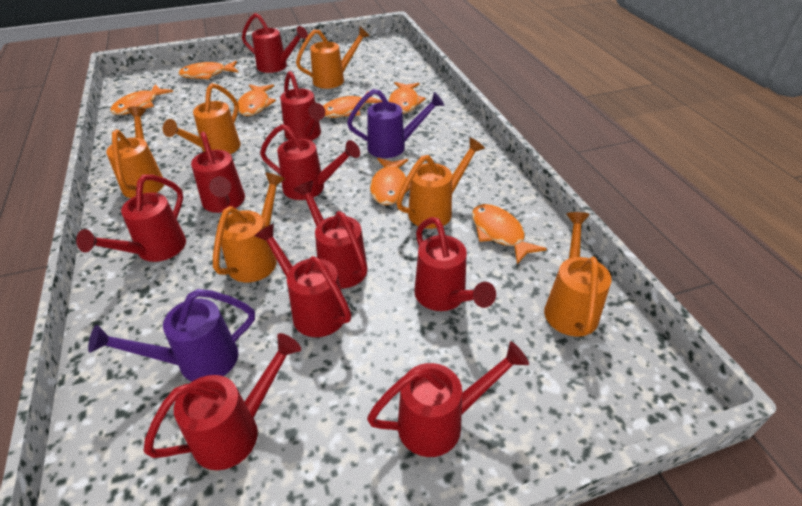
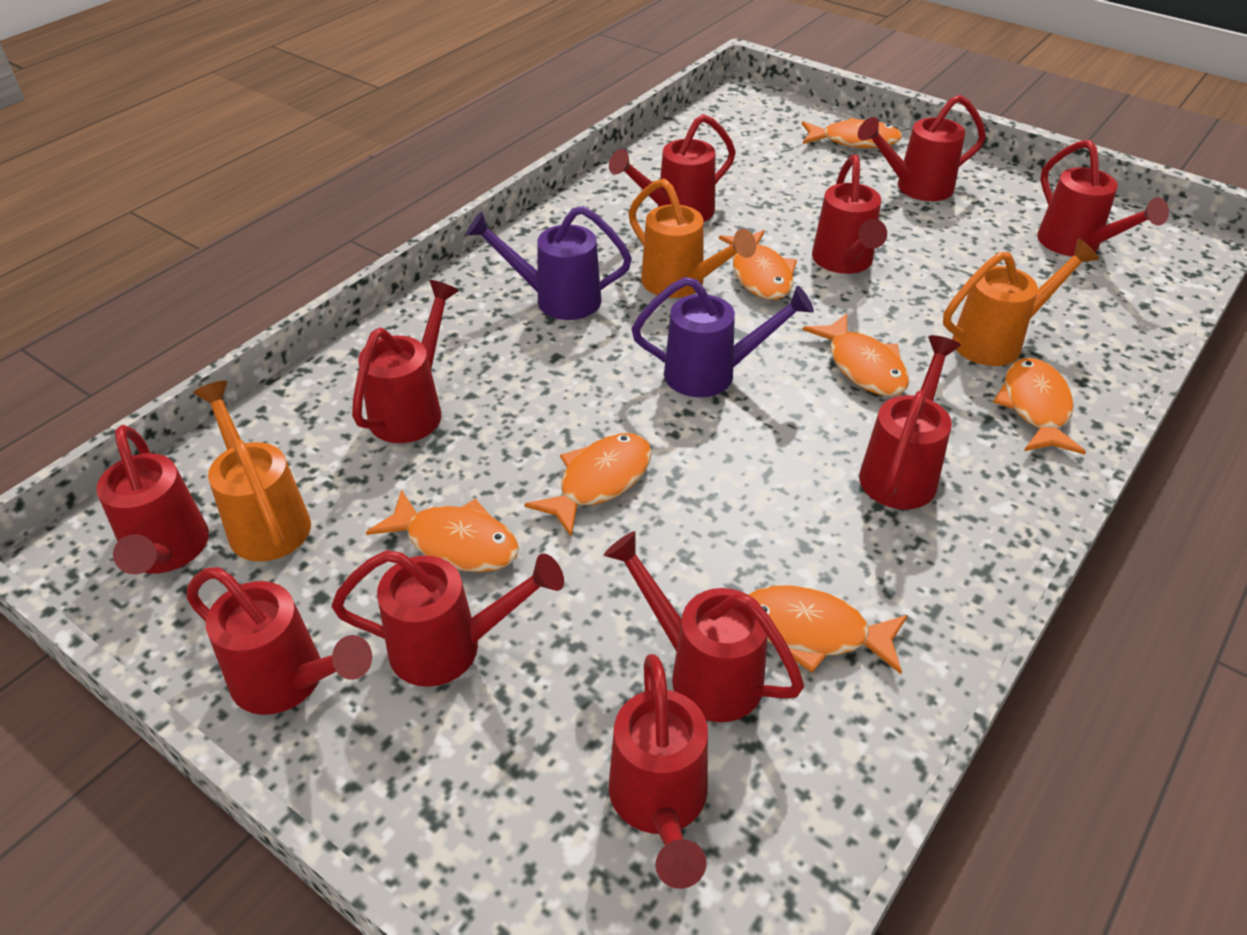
orange watering can: [106,106,164,198] [163,83,241,154] [213,172,285,282] [296,27,370,89] [396,137,485,229] [544,212,612,336] = 6 -> [193,381,311,561] [628,179,756,298] [943,238,1099,366] = 3
red watering can: [76,174,186,262] [144,333,301,470] [191,132,245,213] [242,13,308,73] [254,224,351,337] [260,124,360,200] [280,71,325,141] [294,181,367,289] [367,341,529,457] [414,217,496,311] = 10 -> [96,425,209,574] [186,567,372,715] [331,550,564,687] [352,280,459,443] [604,531,804,722] [609,114,736,222] [609,654,708,889] [812,154,887,274] [858,95,986,201] [859,335,961,509] [1037,140,1169,256] = 11

